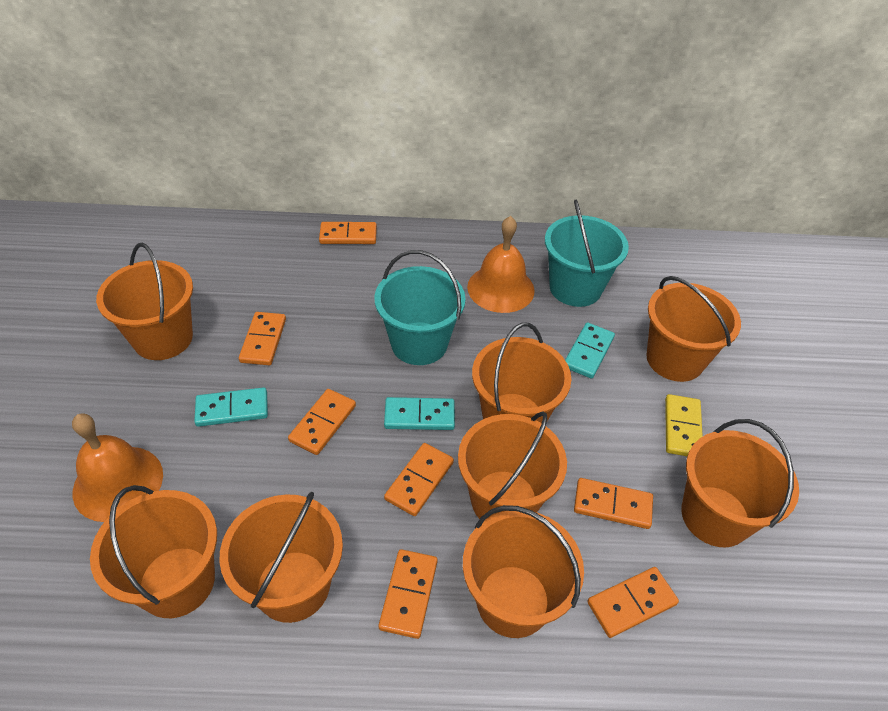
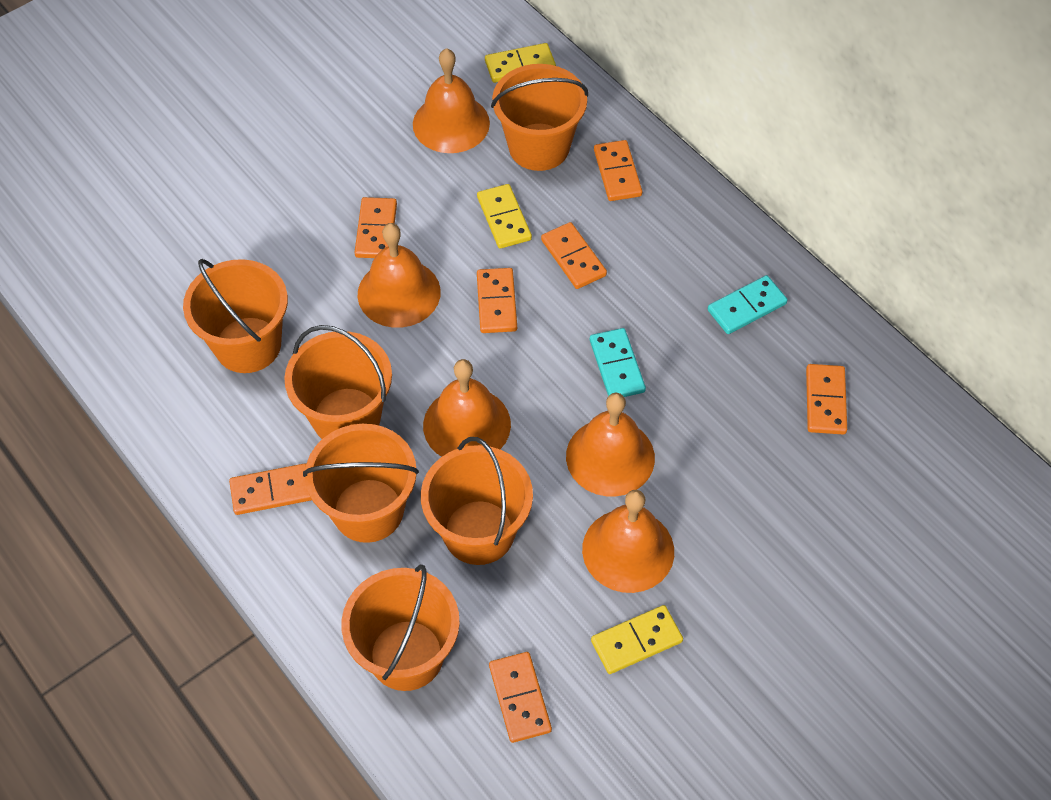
orange bell: [72,414,163,522] [467,216,535,313] = 2 -> [358,223,441,328] [413,48,490,153] [423,359,511,457] [566,393,655,497] [582,490,674,593] = 5
orange bucket: [90,485,217,618] [96,243,193,360] [219,492,343,623] [458,411,567,519] [463,505,584,638] [472,323,571,423] [646,276,741,382] [681,419,799,548] = 8 -> [183,259,288,373] [284,325,392,439] [303,424,419,543] [341,565,460,691] [421,437,533,565] [491,64,588,171] = 6
turquoise bucket: [374,250,465,365] [545,200,629,307] = 2 -> none = 0
turquoise domino: [194,387,268,427] [384,397,455,430] [565,322,615,379] = 3 -> [590,328,646,397] [708,275,787,334] = 2
yellow domino: [665,394,703,456] = 1 -> [477,184,532,249] [485,43,556,83] [591,605,683,674] = 3

